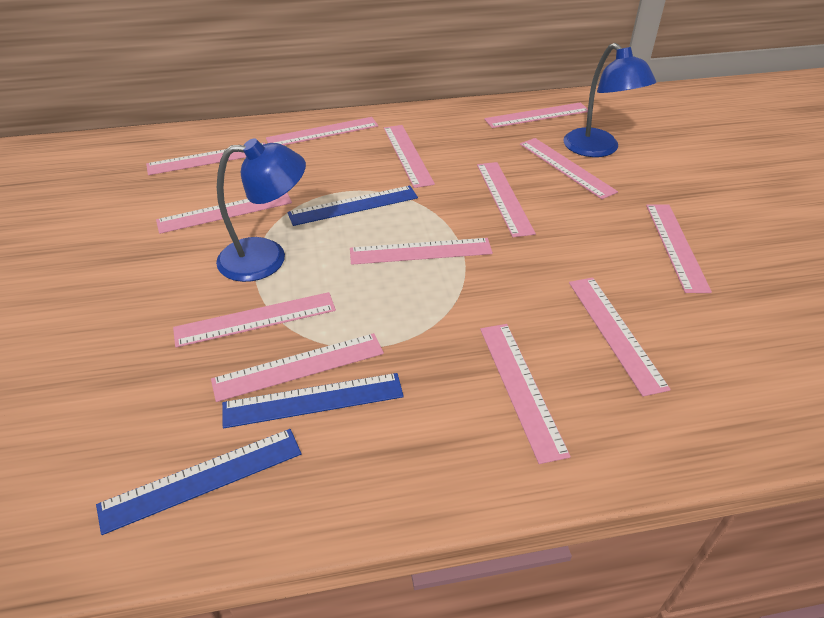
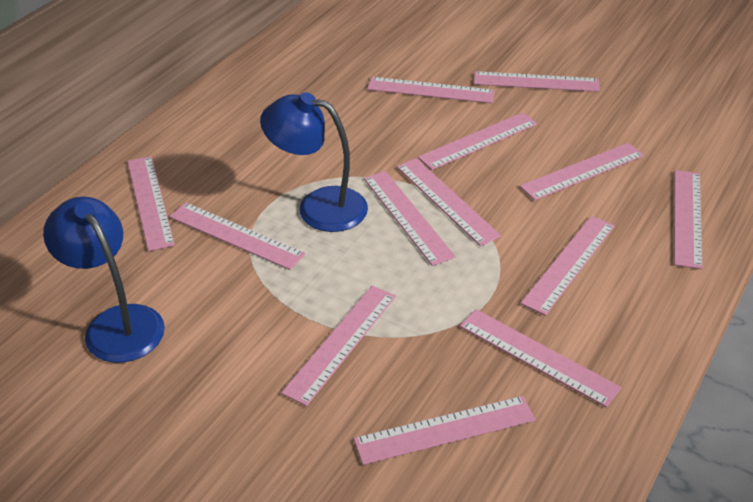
blue ruler: [96,429,302,535] [222,373,404,428] [287,186,418,226] = 3 -> none = 0

